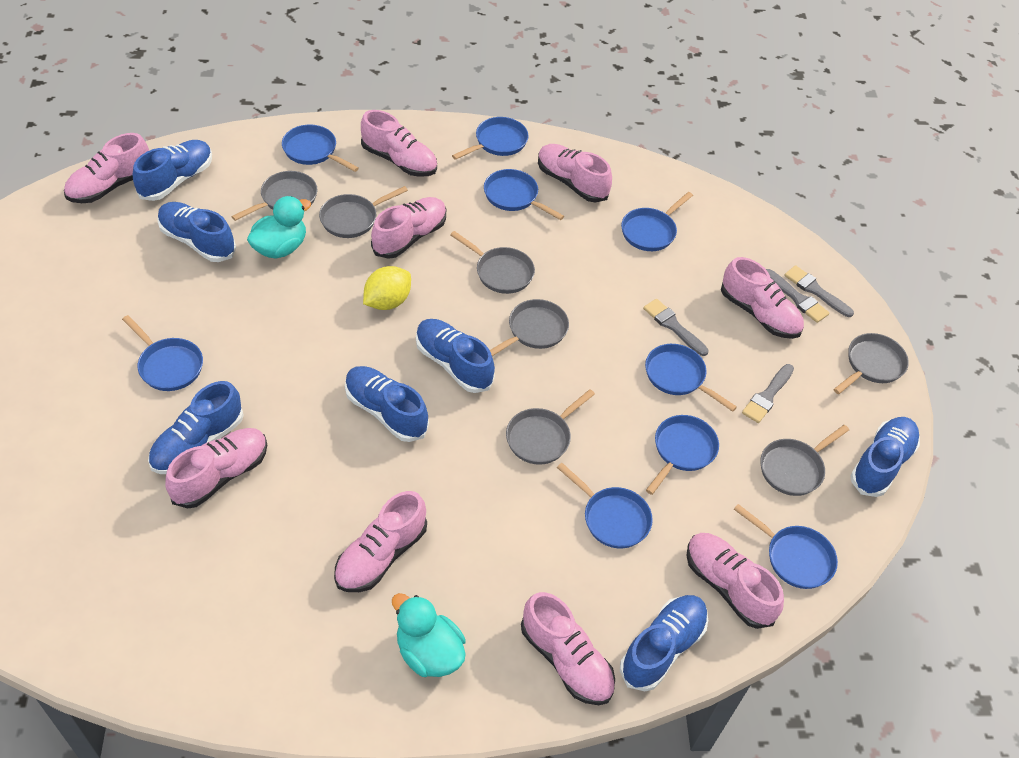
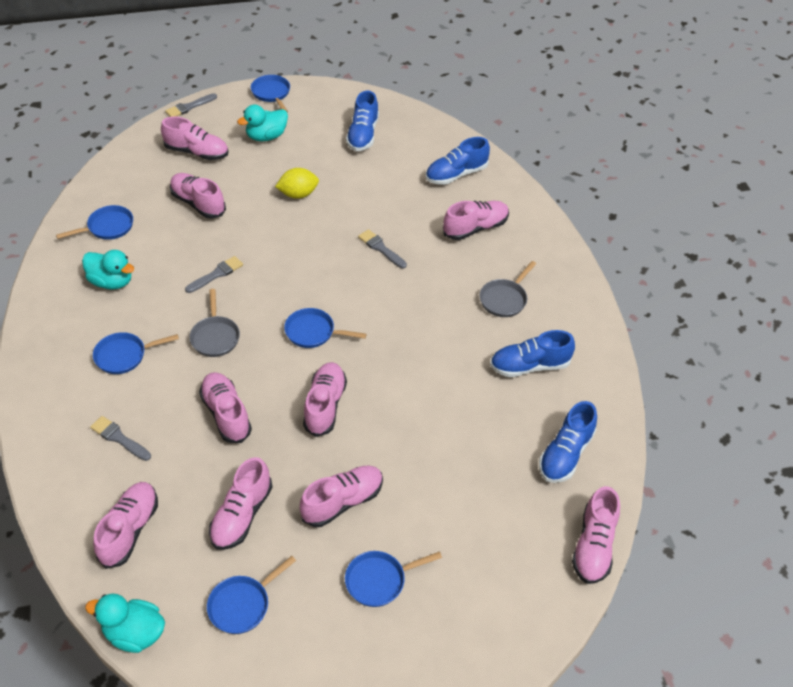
blue pan: [122,315,203,391] [282,125,359,172] [452,117,529,160] [484,169,564,220] [557,463,653,548] [621,192,693,251] [645,344,737,412] [646,415,719,495] [734,504,838,589] = 9 -> [56,205,133,240] [93,332,179,374] [207,556,296,634] [251,75,290,112] [284,308,367,348] [345,551,442,607] = 6
blue shoe: [133,140,212,201] [148,381,244,474] [157,202,236,262] [345,366,429,442] [416,319,495,393] [620,595,708,691] [850,417,920,497] = 7 -> [346,90,379,151] [426,137,490,185] [490,330,575,377] [539,401,597,483] = 4
grey pan: [231,171,317,221] [319,186,408,238] [450,231,535,294] [490,299,569,356] [506,389,595,465] [761,425,849,496] [834,333,909,394] = 7 -> [189,289,240,357] [480,261,536,317] = 2
turquoise duck: [247,196,311,258] [392,593,466,677] = 2 -> [82,250,134,290] [85,594,165,653] [237,105,288,141] = 3

